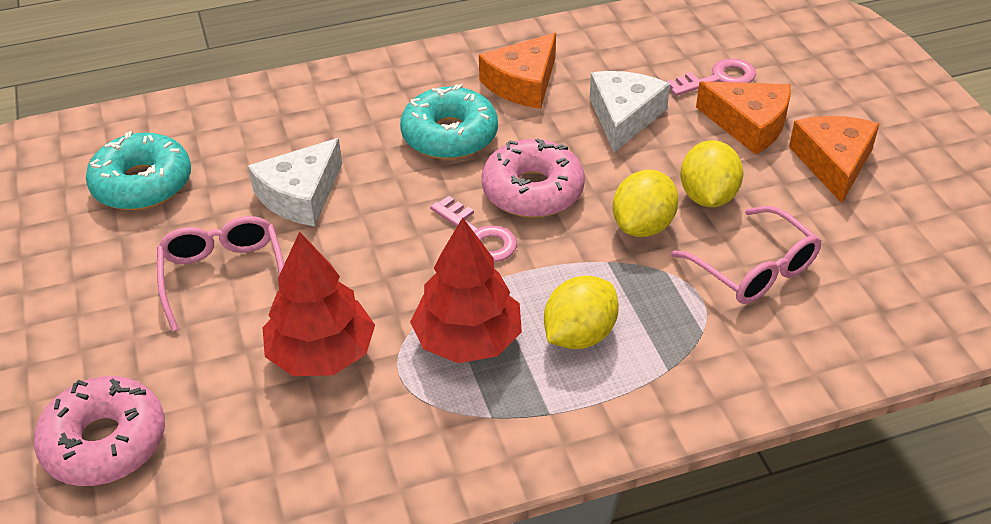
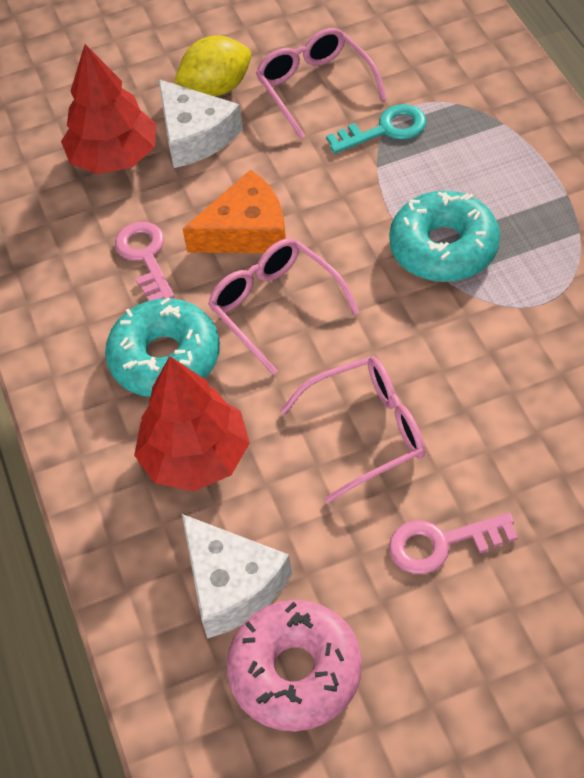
orange cheese: [479,33,556,109] [696,81,791,155] [789,116,879,203] = 3 -> [182,170,286,253] = 1
pink donut: [34,376,165,486] [481,139,585,218] = 2 -> [226,600,362,732] = 1
pink glasses: [157,216,284,332] [671,206,821,304] = 2 -> [208,238,359,375] [256,28,387,139] [280,356,425,503] = 3
turquoise key: none = 0 -> [326,104,426,154] = 1
yellow lemon: [544,276,619,349] [613,170,679,237] [680,140,744,207] = 3 -> [174,35,251,96] = 1

